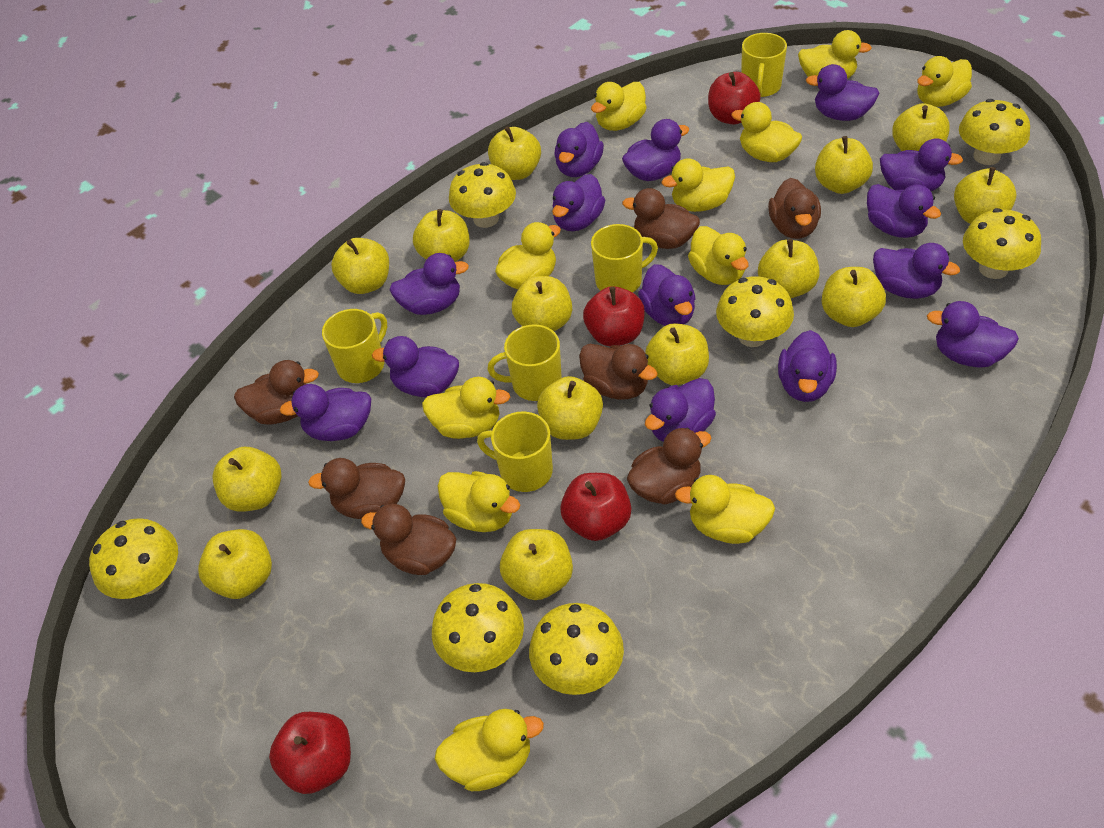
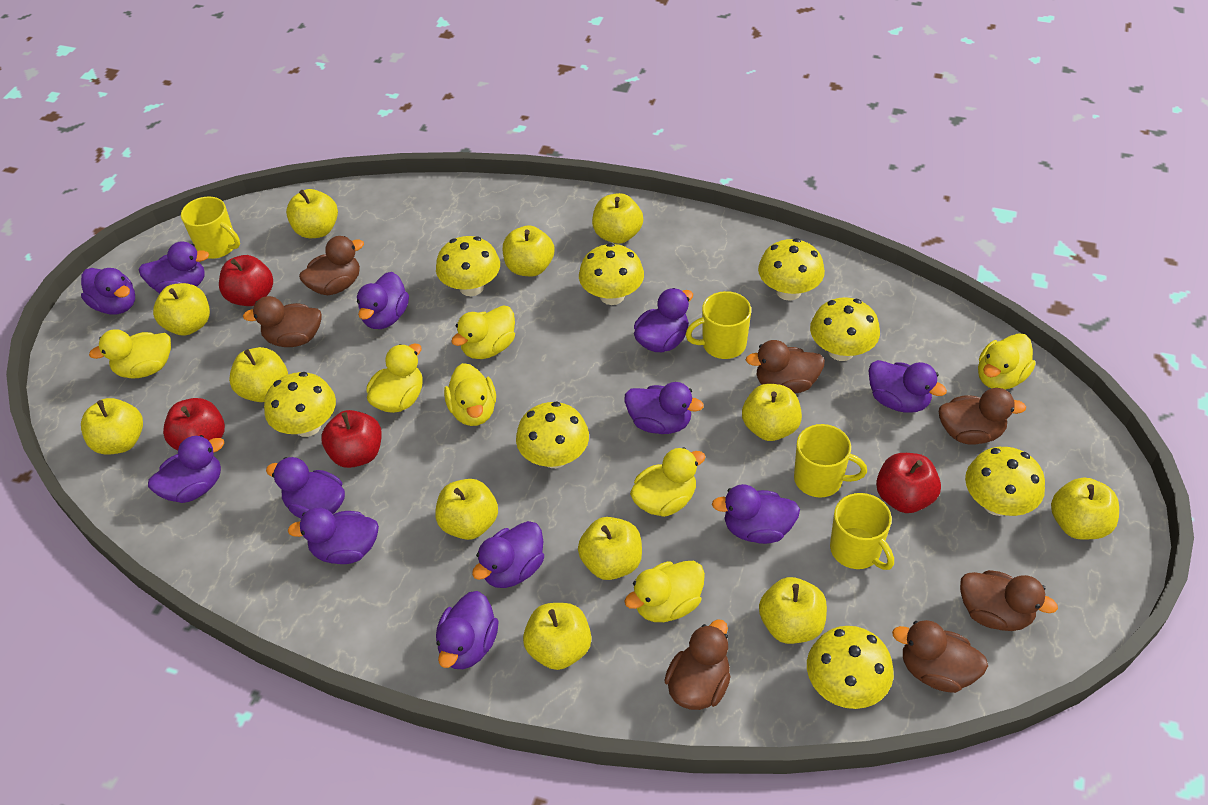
purple duck: [279,384,371,441] [372,336,459,397] [389,253,469,315] [552,174,605,231] [554,122,604,177] [622,119,689,181] [638,264,696,326] [645,378,716,442] [778,330,837,402] [806,64,880,121] [867,184,941,238] [873,243,960,299] [880,138,963,191] [927,301,1019,368] = 14 -> [81,268,135,315] [139,242,209,293] [148,435,224,503] [266,457,345,518] [288,507,379,564] [357,272,409,329] [436,591,499,669] [472,521,544,588] [624,382,704,434] [634,288,693,352] [712,484,800,544] [868,360,947,413] = 12
yellow apple: [198,529,272,599] [212,447,281,512] [331,238,389,294] [413,209,470,262] [488,126,541,180] [500,529,573,600] [512,276,572,331] [537,376,603,440] [645,323,709,385] [758,239,819,298] [815,136,873,194] [822,267,886,327] [892,103,950,151] [954,167,1017,224] = 14 -> [81,398,143,455] [153,283,210,336] [229,347,288,402] [286,189,338,238] [435,479,498,540] [503,225,555,276] [523,603,592,670] [578,517,642,580] [592,193,643,244] [742,384,802,441] [759,577,827,644] [1051,477,1119,540] = 12
yellow duck: [422,377,510,439] [435,709,544,791] [437,471,520,532] [495,222,561,289] [591,82,647,131] [661,158,735,212] [675,475,775,544] [688,226,749,285] [731,102,802,162] [798,30,872,79] [917,56,972,107] = 11 -> [89,329,171,379] [367,343,423,413] [444,363,496,426] [451,305,515,359] [624,561,705,622] [630,448,706,517] [978,333,1036,389] = 7
yellow mug: [322,309,387,383] [477,411,553,492] [488,324,562,401] [591,224,658,292] [741,33,787,97] = 5 -> [181,196,240,259] [686,291,751,359] [794,424,867,498] [830,493,894,570] = 4
yellow mushroom: [89,518,178,599] [432,583,524,672] [449,162,516,228] [529,603,624,695] [716,276,794,347] [959,99,1030,165] [963,208,1041,279] = 7 -> [264,372,336,437] [436,236,500,296] [516,402,589,468] [579,243,644,305] [758,238,825,301] [807,626,894,709] [810,297,880,361] [965,447,1045,516] = 8

